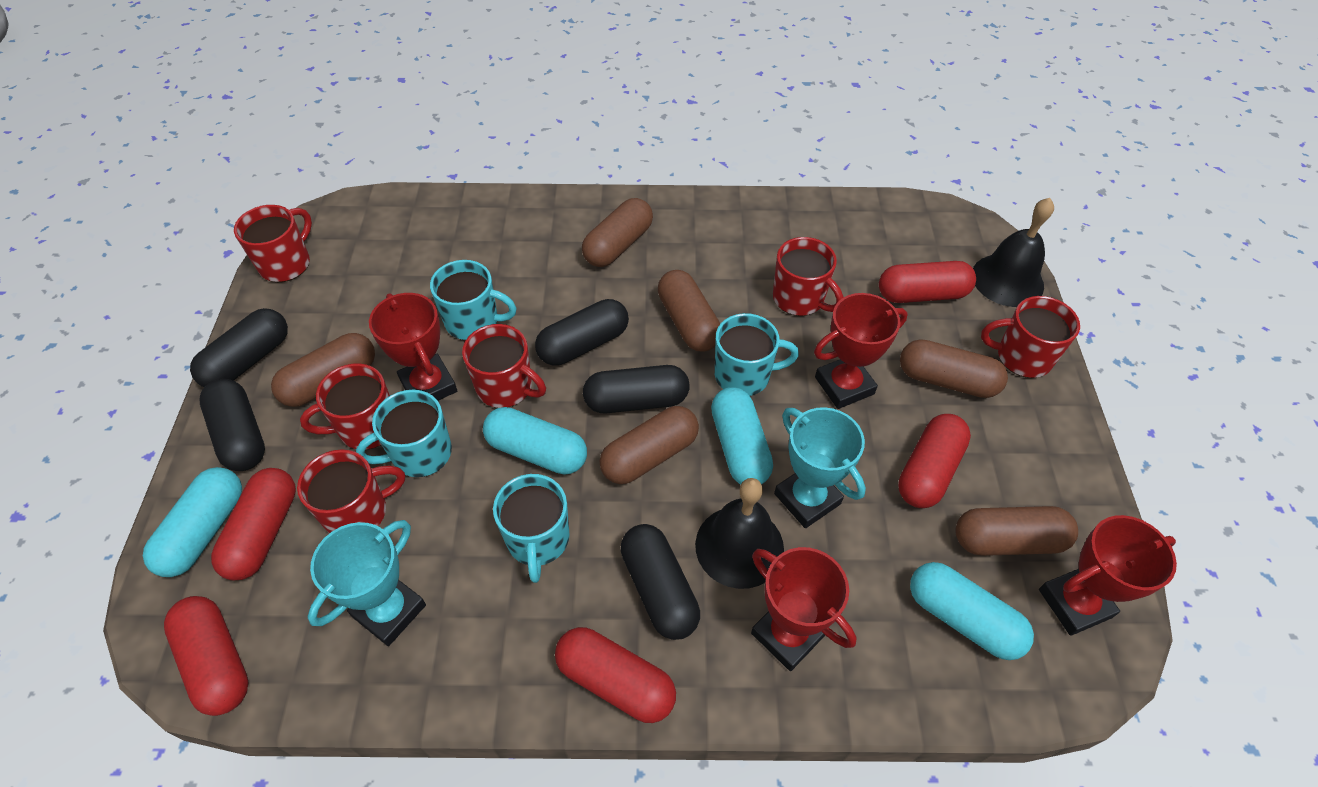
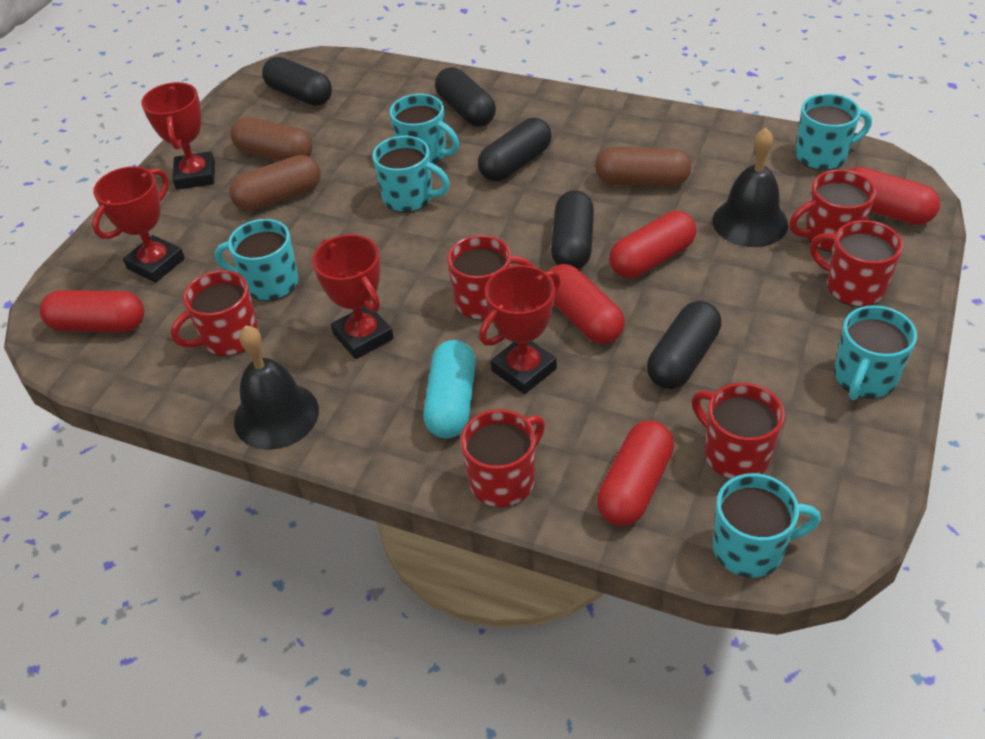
brown capsule: [271,333,375,407] [582,198,653,267] [600,406,699,484] [658,270,720,351] [900,339,1008,398] [955,506,1078,556] = 6 -> [229,155,320,211] [230,117,313,161] [595,147,691,187] = 3
turquoise capsule: [143,467,242,577] [483,407,587,475] [711,387,773,484] [910,562,1034,660] = 4 -> [423,340,476,439] = 1
turquoise mug: [356,390,452,477] [430,260,517,340] [493,474,569,583] [715,313,799,396] = 4 -> [215,219,298,301] [372,136,450,213] [389,94,459,164] [712,473,821,578] [796,93,872,170] [834,305,917,400] = 6
turquoise trophy: [308,520,426,646] [774,407,866,528] = 2 -> none = 0

